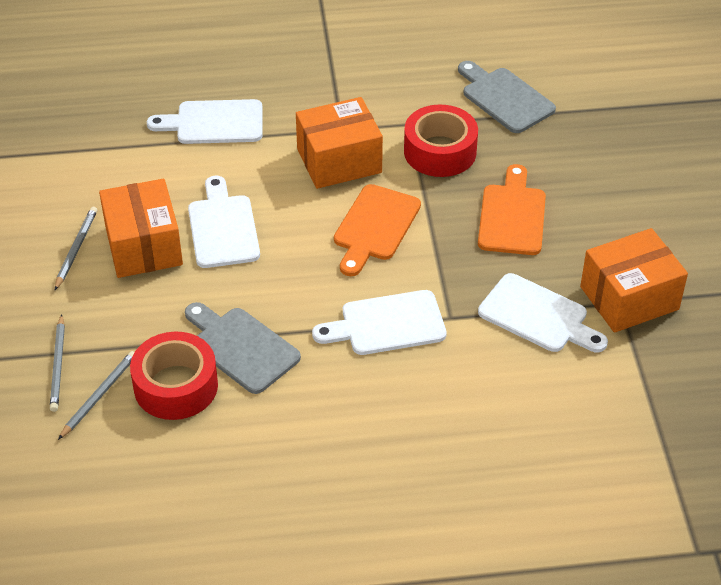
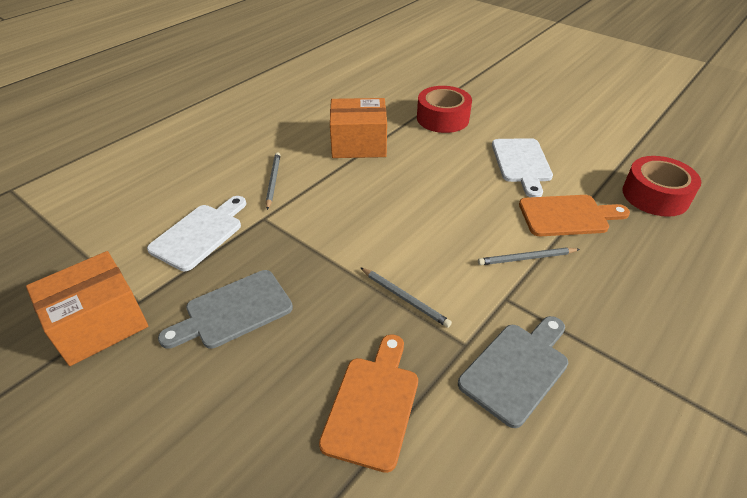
orange box: [99,179,183,278] [296,97,383,189] [580,228,688,333] = 3 -> [26,251,148,366] [330,98,387,158] = 2
white cutting board: [147,99,263,144] [188,176,260,268] [312,290,446,355] [478,273,608,352] = 4 -> [147,196,246,271] [492,138,553,197] = 2

